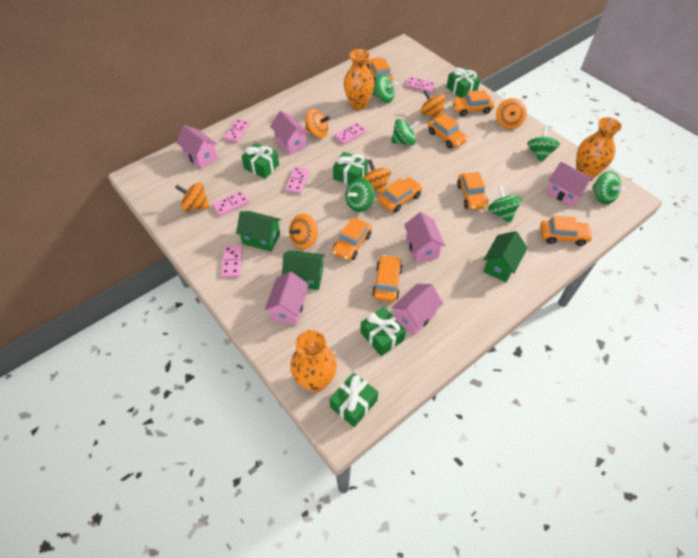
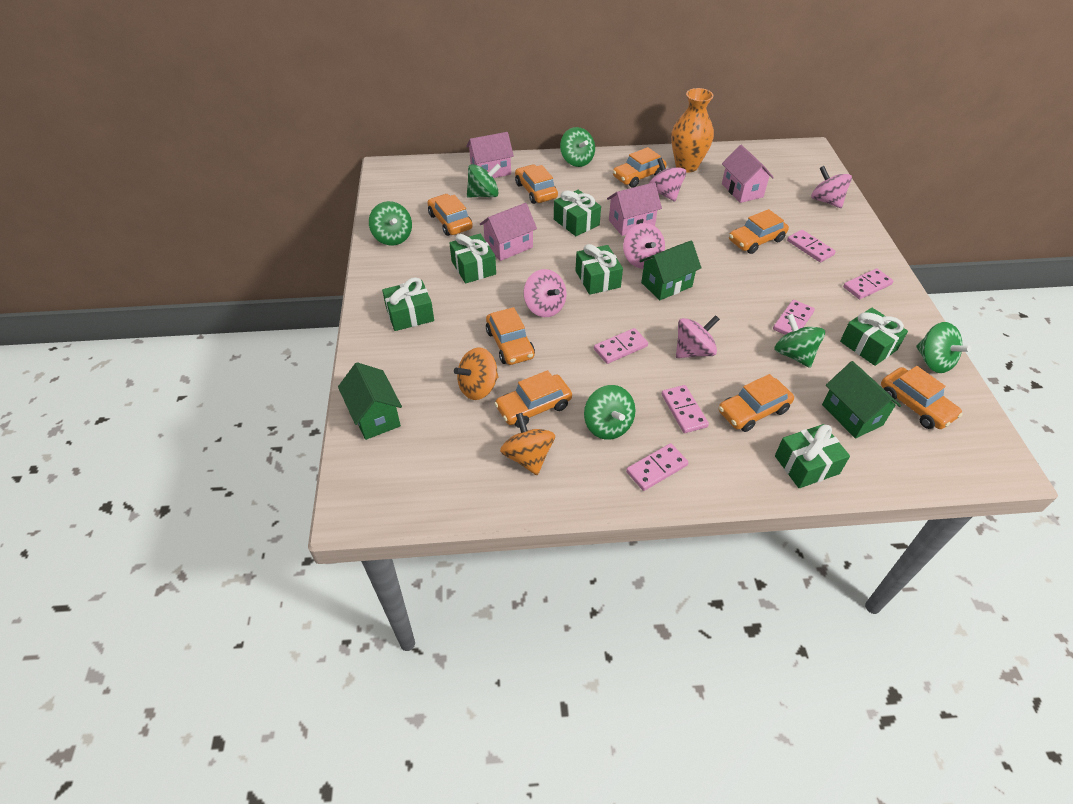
green gift: [241,143,279,179] [329,372,378,427] [333,152,368,184] [360,307,406,356] [447,67,480,98] = 5 -> [382,277,434,331] [450,234,496,284] [554,190,601,236] [575,244,623,295] [775,424,850,488] [840,308,908,366] = 6
orange spinning top: [175,182,209,211] [289,214,318,249] [305,109,330,138] [363,159,391,195] [420,90,446,118] [496,98,527,129] = 6 -> [454,347,498,400] [500,413,555,475] = 2
orange vase: [290,330,337,392] [343,49,375,110] [576,117,622,179] = 3 -> [671,88,714,172] = 1
pink house: [176,125,218,169] [265,271,309,325] [270,111,309,155] [392,284,443,336] [404,212,445,262] [546,162,593,207] = 6 -> [466,132,514,178] [480,203,537,261] [607,182,662,236] [722,145,774,203] = 4
pink spinning top: none = 0 -> [524,269,567,317] [623,223,665,269] [649,158,686,202] [676,315,720,358] [811,166,852,208] = 5

